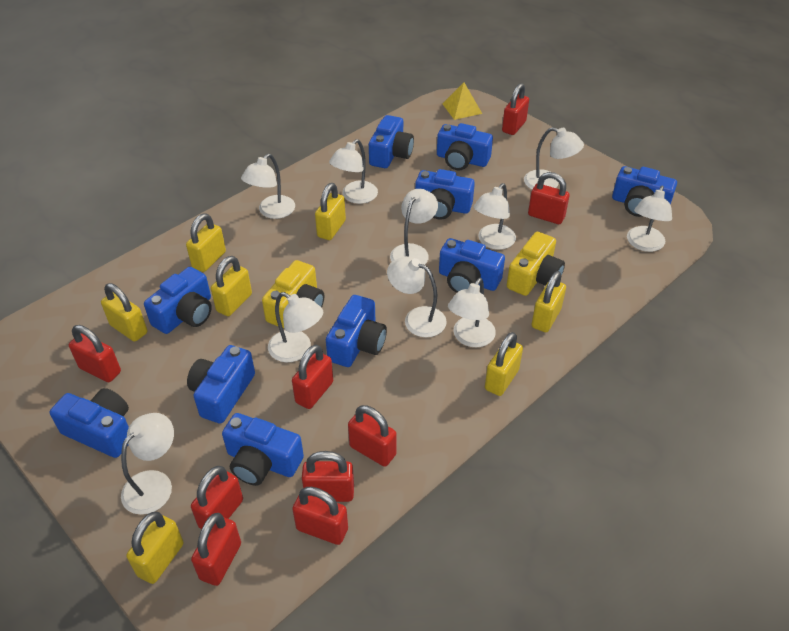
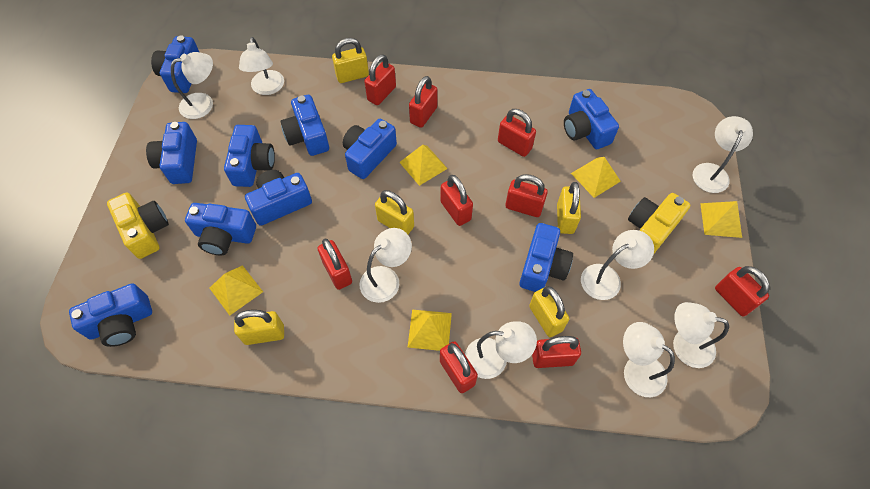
white lamp: [121,413,174,515] [241,154,295,219] [268,292,323,362] [329,139,378,204] [387,256,447,337] [390,189,438,265] [448,278,496,347] [474,183,516,250] [524,127,584,190] [627,185,672,252] = 10 -> [171,52,213,119] [239,37,284,95] [360,228,412,303] [465,322,537,379] [581,230,654,300] [623,322,675,397] [673,302,729,368] [693,116,753,193] = 8
yellow padlock: [101,283,147,342] [126,512,184,584] [186,213,226,272] [211,256,252,316] [315,183,346,240] [485,332,523,396] [531,271,566,332] = 7 -> [234,310,284,345] [332,38,369,83] [375,190,414,234] [529,286,569,337] [557,182,581,234] = 5
yellow pyramid: [442,82,482,120] = 1 -> [210,265,263,315] [399,145,448,186] [407,310,452,351] [571,157,621,198] [700,201,742,238] = 5

